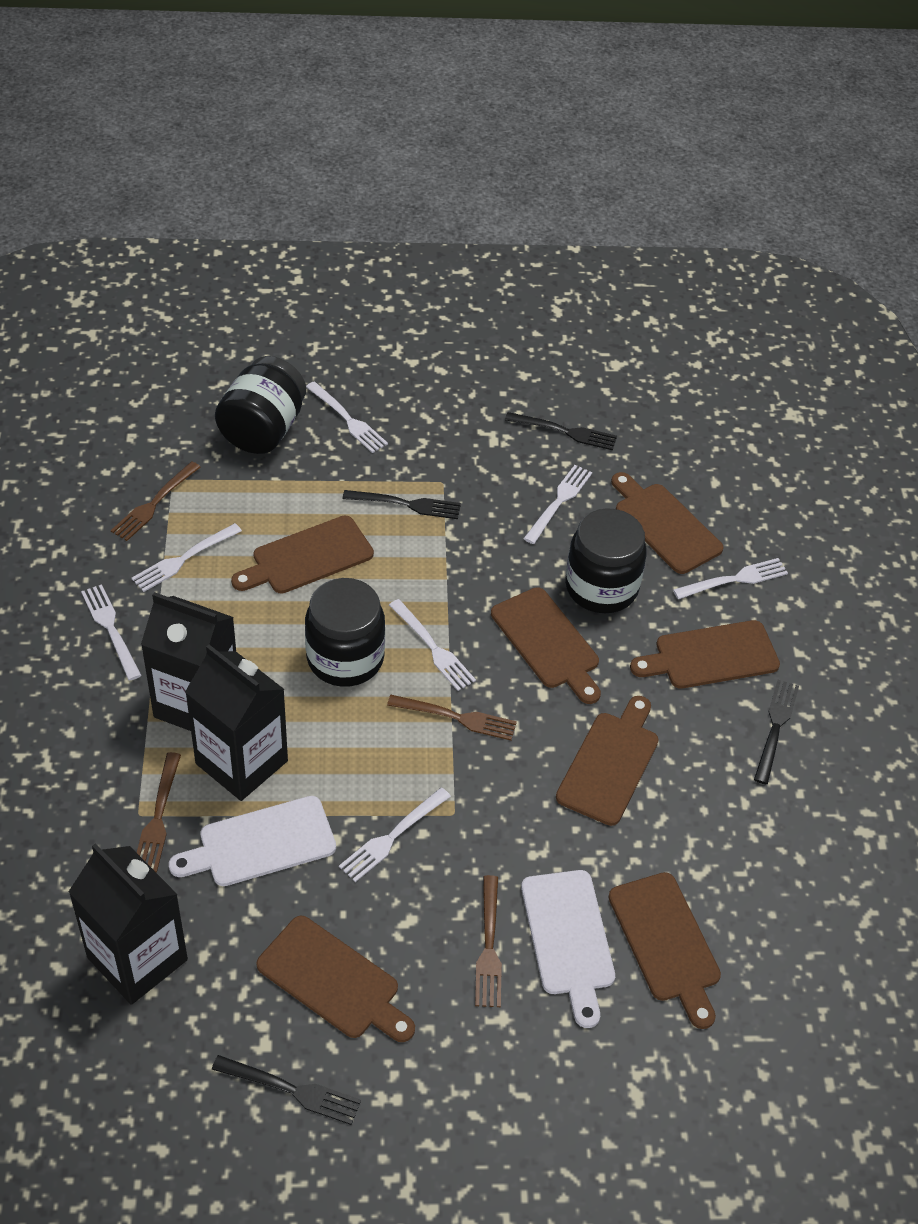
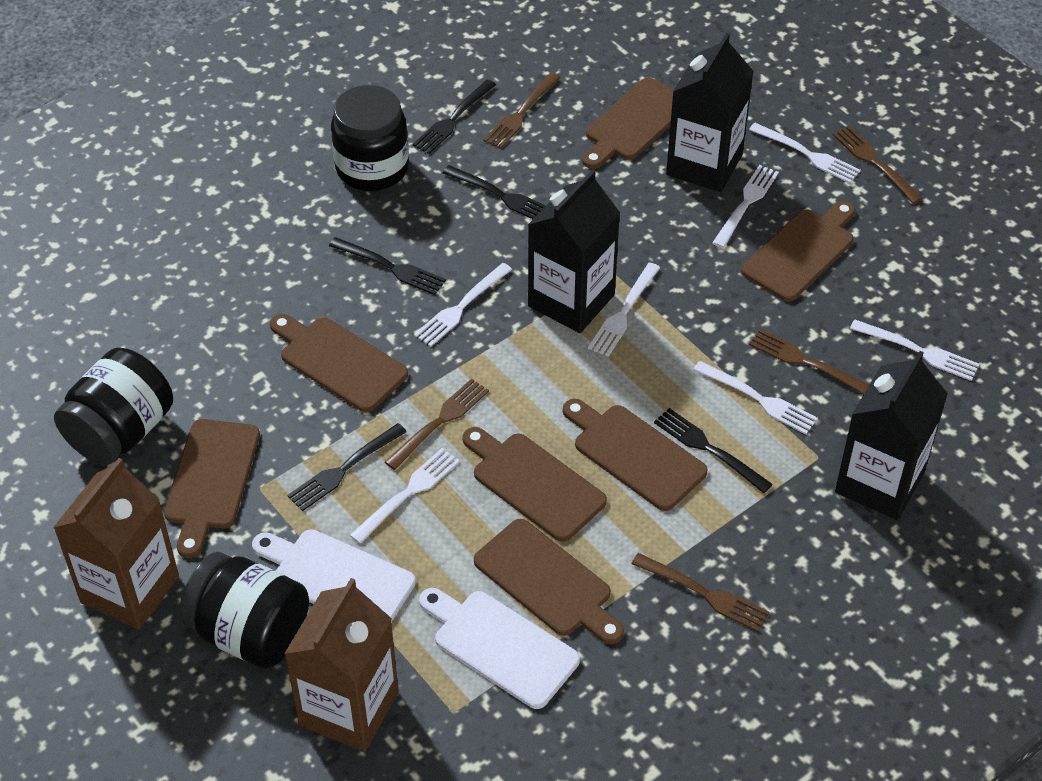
black fork: [212,1055,361,1125] [343,490,461,519] [505,412,617,450] [754,680,799,784] = 4 -> [287,423,407,511] [329,237,446,295] [413,80,496,154] [443,165,546,219] [654,408,773,493] = 5
brown carton: none = 0 -> [53,458,179,630] [284,578,399,752] = 2
brown fork: [111,462,200,541] [137,752,181,873] [387,695,517,740] [475,875,502,1007] = 4 -> [385,378,489,470] [484,73,560,149] [631,553,769,632] [749,329,869,394] [833,126,923,204] = 5

